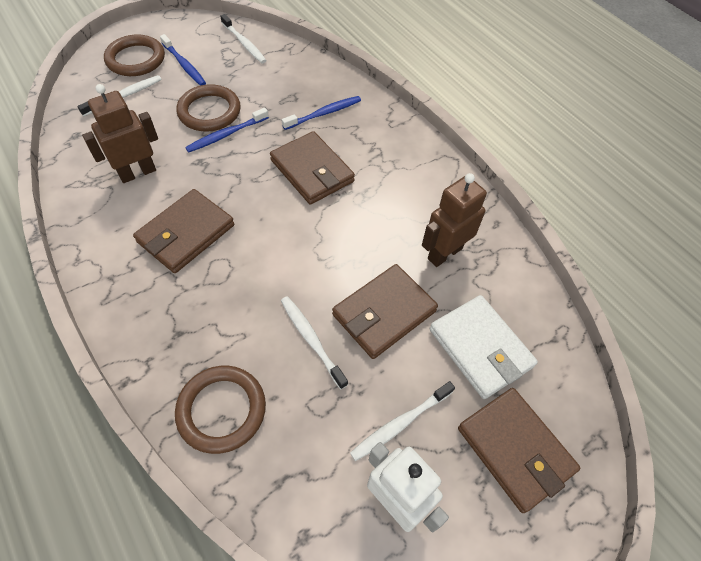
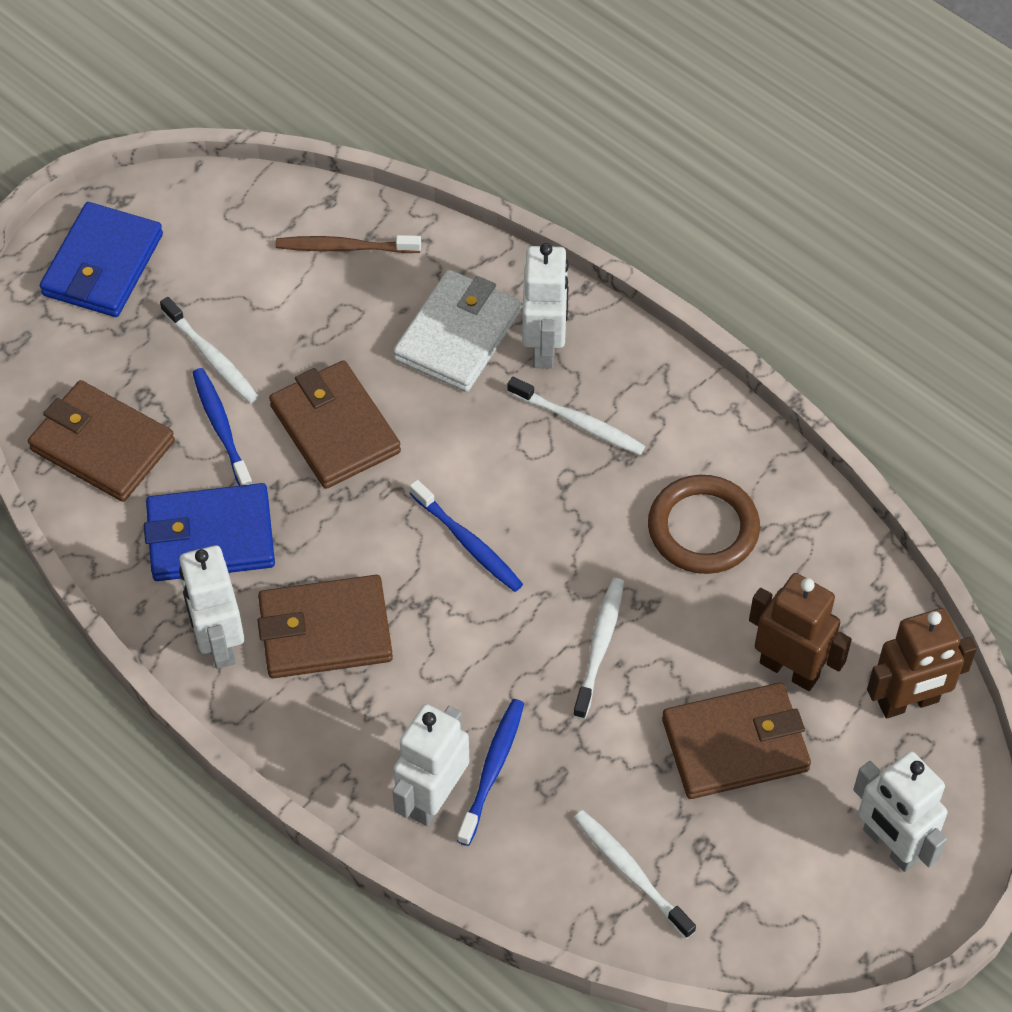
blue wallet: none = 0 -> [40,202,163,317] [144,483,275,581] = 2
brown ring: [104,34,165,76] [175,366,266,454] [176,84,240,132] = 3 -> [648,475,760,574] = 1
brown toothbrush: none = 0 -> [275,235,421,253] = 1
white robot: [367,442,449,533] = 1 -> [179,545,244,669] [392,704,469,826] [522,243,569,369] [853,751,948,872] = 4

